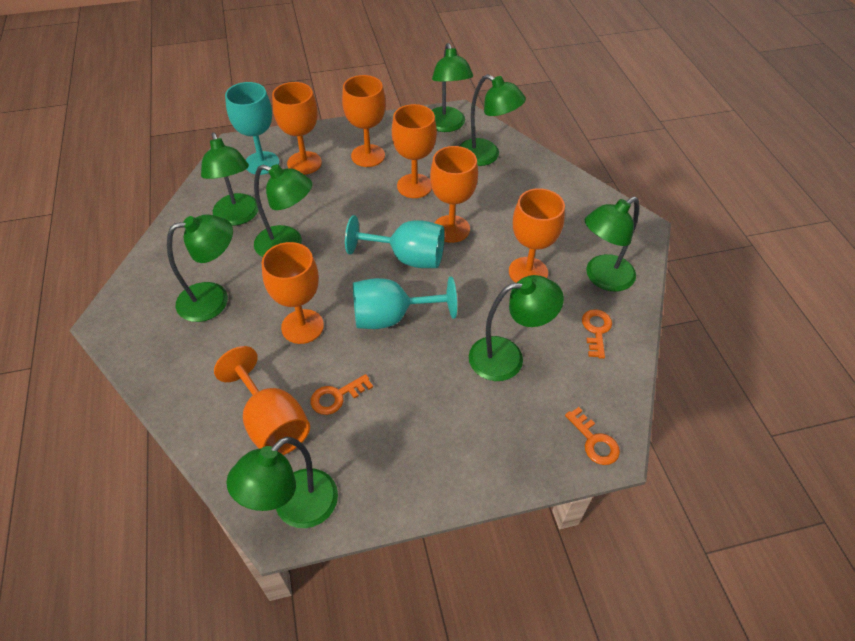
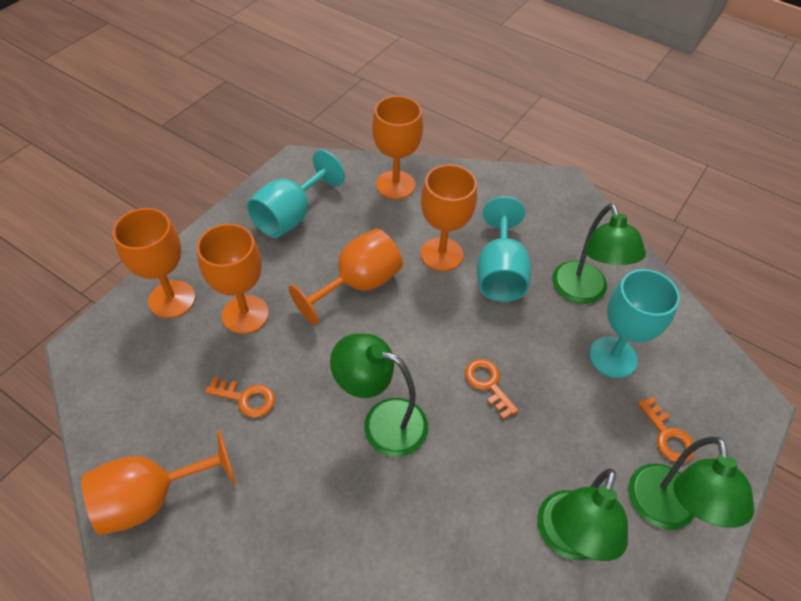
green lamp: [167,214,233,322] [201,132,258,226] [226,437,338,528] [254,164,312,257] [432,43,473,132] [459,74,526,166] [469,275,564,381] [585,197,639,292] = 8 -> [330,333,428,457] [537,468,628,561] [552,204,646,304] [629,436,755,530] = 4
orange goblet: [214,346,310,455] [262,242,324,344] [272,82,322,175] [342,75,386,167] [392,104,437,198] [430,146,478,243] [509,188,565,283] = 7 -> [82,430,236,535] [113,208,195,318] [197,224,269,334] [289,229,403,326] [372,96,423,199] [421,164,477,271] = 6

